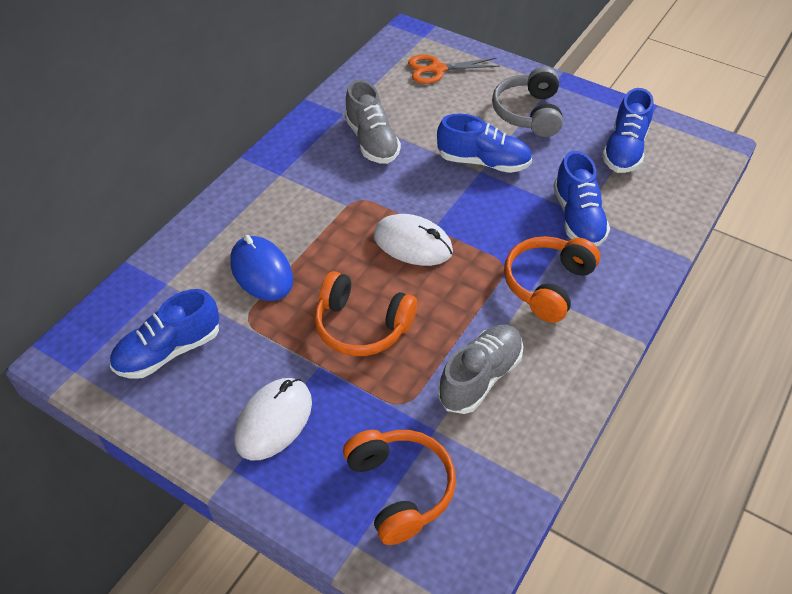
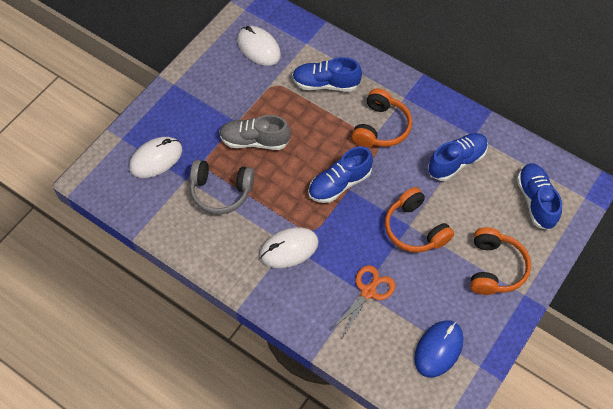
grey shoe: [344,80,401,164] [438,325,523,414] = 2 -> [219,115,291,150] = 1
white mouse: [234,378,312,461] [373,214,453,266] = 2 -> [129,137,182,178] [237,26,281,66] [260,227,319,268] = 3

